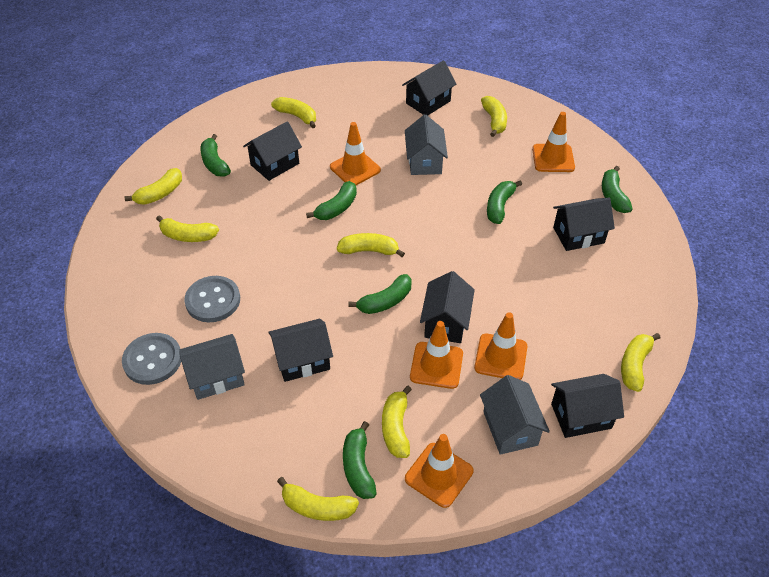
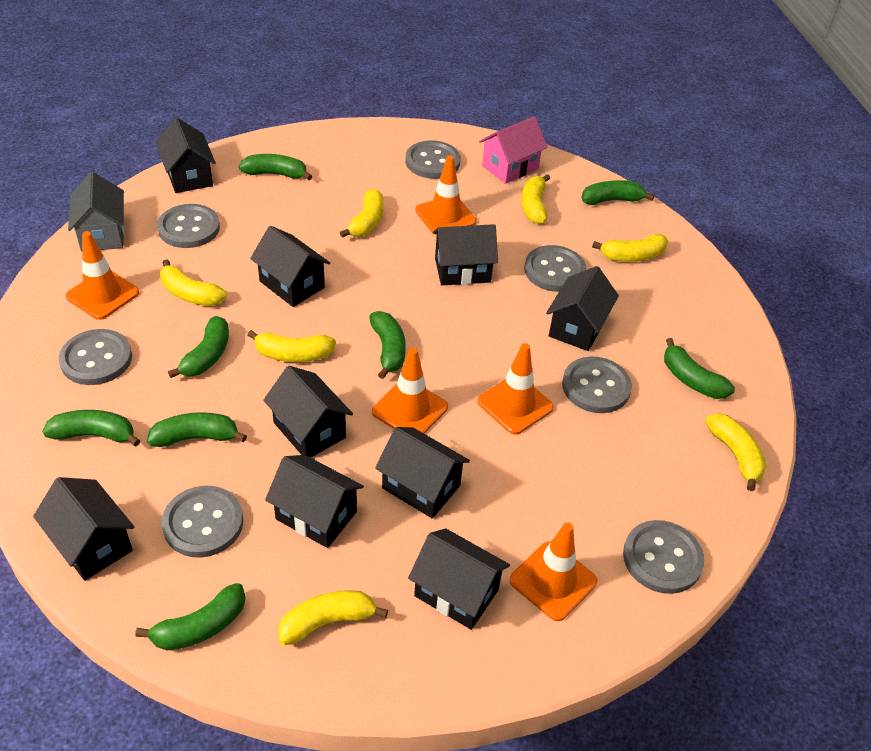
black house: [243,121,302,181] [268,319,333,382] [402,60,456,116] [420,271,475,343] [551,374,624,438] [553,198,615,251] = 6 -> [33,477,134,581] [155,118,216,193] [250,226,330,307] [263,366,353,458] [265,455,364,548] [375,427,470,518] [408,528,510,630] [433,224,498,285] [546,266,619,351] = 9
green banana: [201,134,231,177] [306,181,357,220] [343,421,377,499] [348,274,412,314] [487,180,522,224] [602,166,633,213] = 6 -> [42,410,140,446] [135,583,246,651] [147,412,247,447] [168,316,229,378] [239,154,312,180] [369,311,406,379] [581,180,655,205] [664,338,735,399] = 8
grey button: [122,333,181,385] [184,276,240,322] = 2 -> [59,329,132,385] [157,204,220,248] [162,486,243,558] [405,140,460,179] [524,245,586,292] [562,357,632,413] [623,520,704,594] = 7
grey house: [179,334,245,400] [405,114,448,175] [480,375,550,455] = 3 -> [68,172,125,252] = 1
pink house: none = 0 -> [479,116,548,184] = 1
yellow banana: [125,168,182,205] [156,215,219,242] [271,97,316,128] [277,477,359,521] [337,233,405,257] [382,386,412,458] [481,96,507,137] [621,333,661,392] = 8 -> [160,260,227,306] [248,330,336,362] [278,590,388,645] [340,188,384,238] [521,174,550,224] [592,234,668,262] [705,413,766,491] = 7

